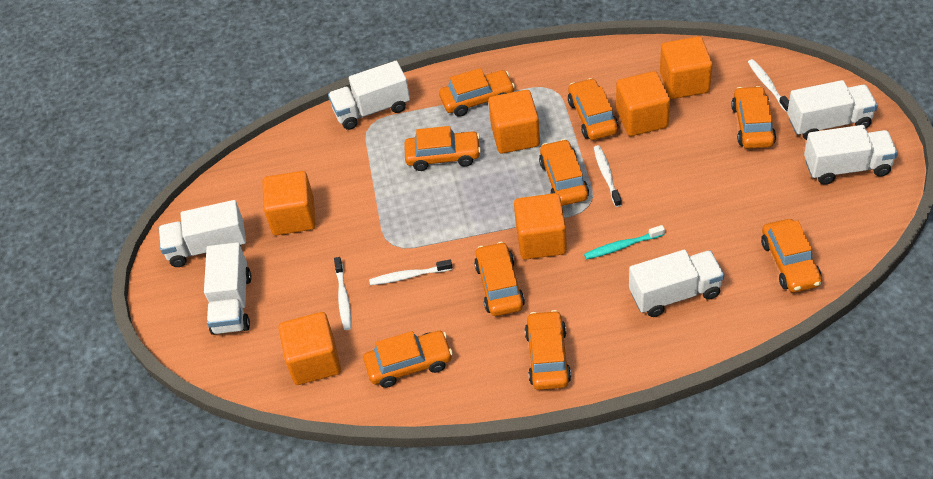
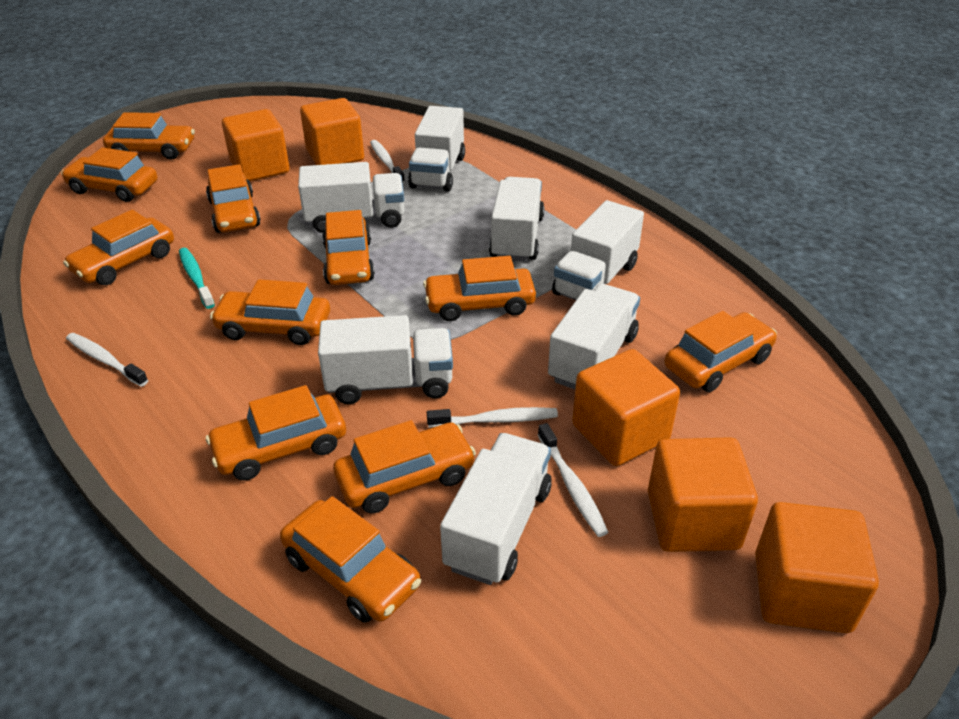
orange car: [364,331,453,388] [404,126,481,171] [439,68,515,117] [474,242,525,316] [525,310,571,390] [539,139,589,206] [568,78,618,140] [731,86,776,148] [761,219,822,292] = 9 -> [61,147,158,202] [63,210,174,285] [103,112,195,160] [206,164,261,233] [206,385,346,481] [210,279,330,345] [280,496,421,623] [322,210,375,285] [333,420,476,514] [423,256,536,321] [664,311,777,392] = 11
orange cube: [262,171,316,235] [278,312,341,385] [488,90,540,154] [514,193,567,259] [616,71,670,136] [660,36,713,99] = 6 -> [222,109,290,181] [300,98,364,165] [572,349,680,466] [648,437,758,552] [755,502,879,633] = 5
white truck: [159,200,246,267] [204,242,252,335] [328,61,410,130] [629,250,724,317] [787,80,878,140] [804,125,898,185] = 6 -> [298,162,404,233] [318,315,453,404] [408,106,465,192] [440,433,552,585] [489,177,545,262] [548,284,640,389] [552,200,644,300] = 7

